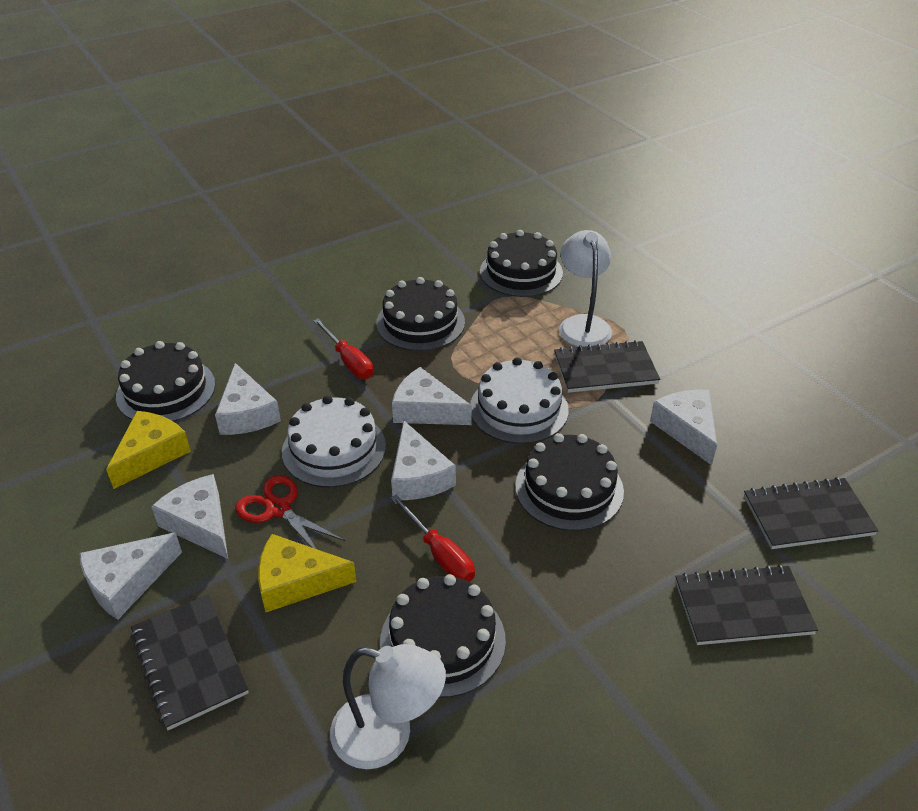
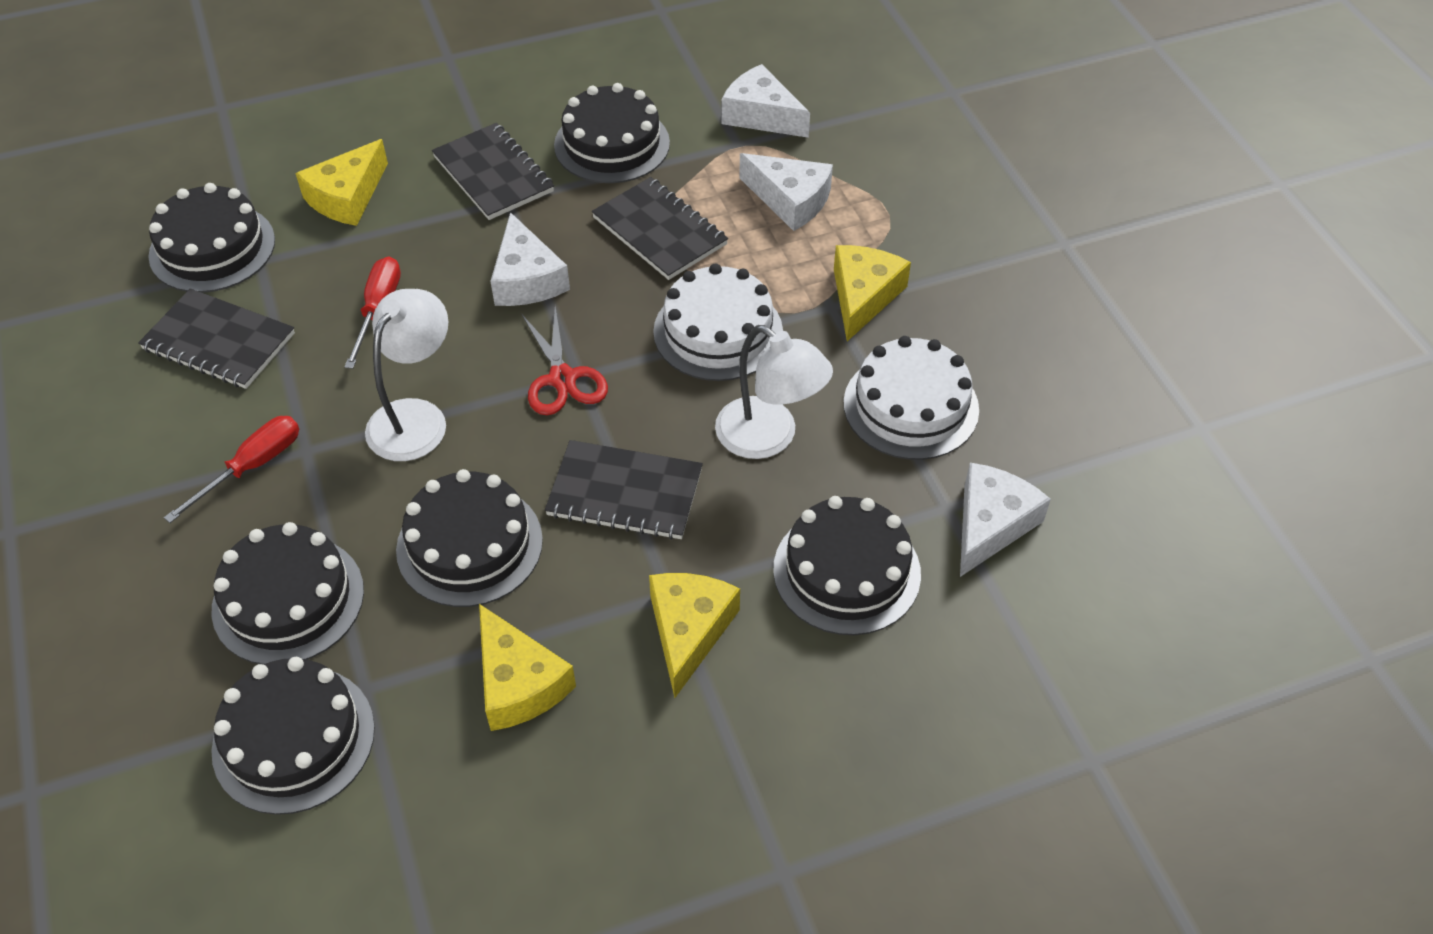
black cake: [116,341,215,422] [376,277,465,351] [380,574,506,698] [480,230,563,297] [515,433,624,531] = 5 -> [149,183,275,293] [211,657,375,815] [212,522,364,665] [396,469,543,607] [554,83,670,183] [773,496,921,635] = 6
white cheese: [79,533,182,620] [151,474,228,559] [215,363,281,435] [391,421,456,500] [392,367,472,425] [650,390,717,465] = 6 -> [490,212,570,306] [721,64,810,138] [739,153,833,231] [960,463,1051,577] = 4
yellow cheese: [106,411,191,489] [258,534,356,612] = 2 -> [295,139,388,226] [479,604,576,731] [649,573,740,698] [834,245,911,341] = 4

